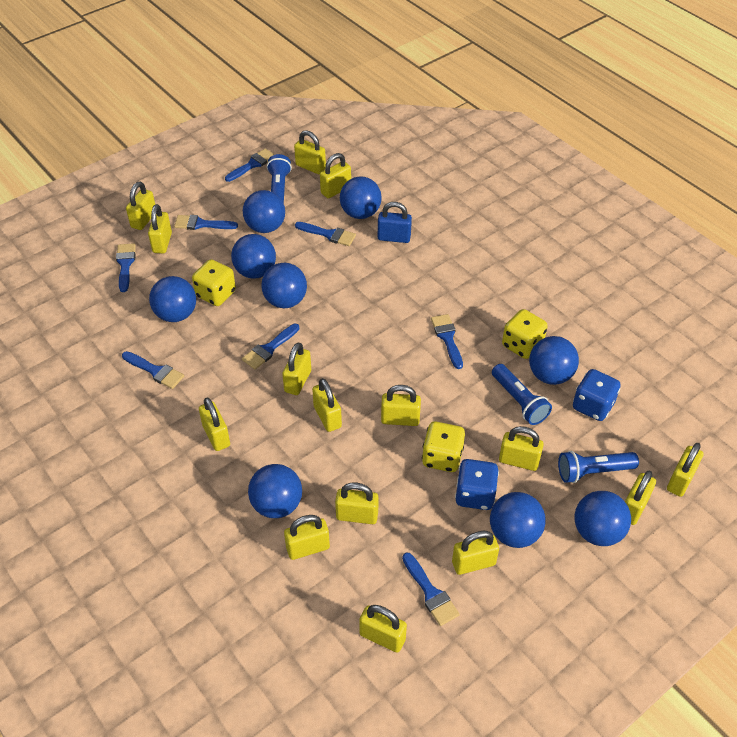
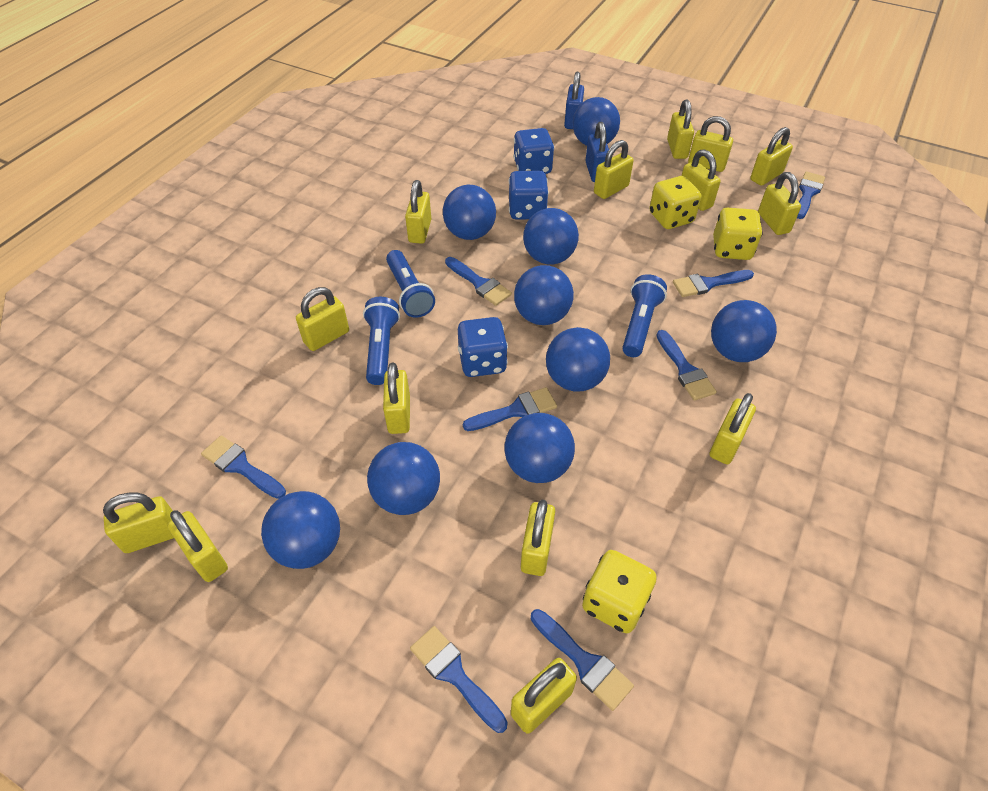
blue dice: [455,459,499,510] [573,369,621,421] = 2 -> [458,317,508,377] [508,171,549,219] [513,128,554,174] = 3
blue padlock: [378,202,412,243] = 1 -> [564,72,584,129] [585,122,609,182] = 2
yellow padlock: [126,182,155,230] [148,204,172,253] [199,397,230,451] [282,342,311,395] [284,515,330,560] [294,130,326,174] [312,378,342,432] [320,153,351,198] [335,483,379,524] [359,605,407,653] [381,385,421,426] [452,531,499,575] [499,426,544,471] [625,470,656,525] [667,443,704,497] = 15 -> [103,493,174,553] [168,510,228,582] [296,287,349,351] [383,363,410,434] [405,180,431,244] [511,658,577,734] [521,500,555,576] [594,140,634,199] [667,100,694,159] [682,149,721,211] [688,116,733,172] [710,393,756,464] [751,127,793,186] [758,172,801,235] = 14

